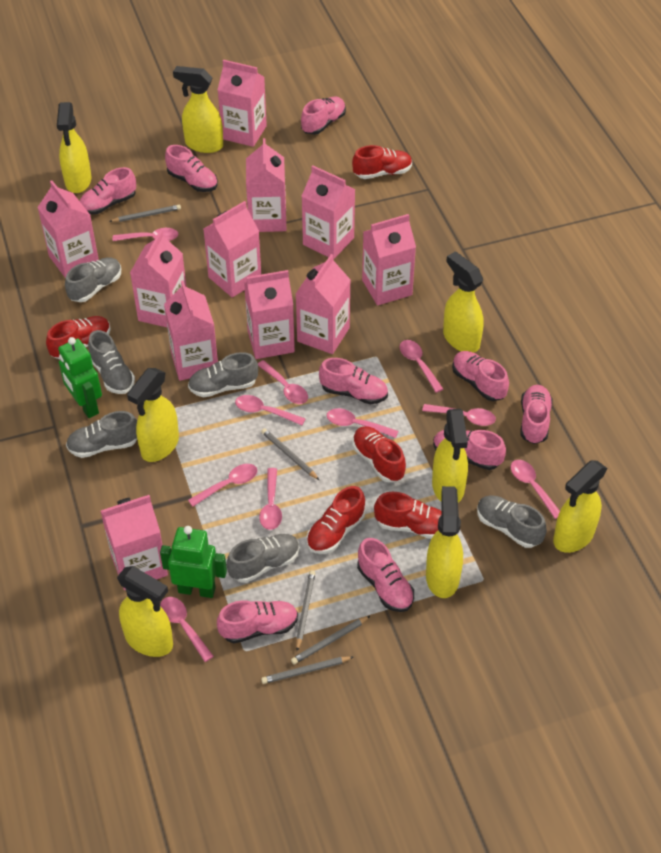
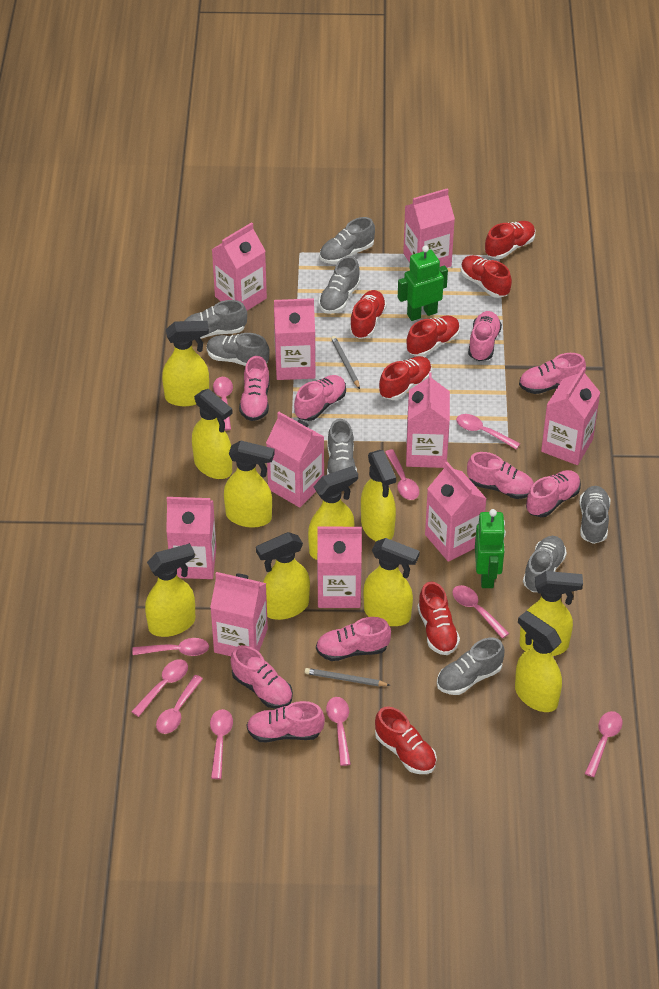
grey pencil: [109,205,181,222] [261,428,319,480] [261,656,353,684] [291,616,370,664] [296,570,315,651] = 5 -> [305,668,390,686] [331,336,360,389] = 2
grey shoe: [65,257,121,302] [66,411,137,458] [88,330,135,394] [188,352,258,397] [226,534,300,583] [477,495,547,548] = 6 -> [185,300,247,339] [207,333,270,366] [319,256,360,314] [320,217,375,264] [327,419,357,475] [437,638,504,695] [523,536,567,592] [579,486,610,544] = 8
pink carton: [37,181,99,278] [101,495,168,590] [130,230,187,327] [164,280,218,381] [204,201,261,297] [218,60,267,147] [244,270,295,359] [246,138,286,232] [296,254,350,354] [302,166,355,259] [362,214,416,305] = 11 -> [166,497,216,579] [210,572,268,656] [212,222,267,310] [266,412,324,508] [274,298,316,380] [317,527,362,608] [403,188,455,268] [406,372,450,468] [425,462,487,562] [541,367,601,465] = 10
red shoe: [46,316,111,359] [306,486,365,554] [352,145,412,179] [352,426,406,482] [374,492,442,539] = 5 -> [349,290,387,339] [375,706,437,774] [379,356,432,400] [406,315,460,357] [417,582,460,655] [461,255,512,298] [485,221,535,259] = 7
yellow spray bottle: [57,102,91,193] [117,566,173,657] [127,368,179,462] [173,66,223,153] [426,486,463,598] [432,409,468,503] [443,251,484,353] [553,460,607,553] = 8 -> [145,543,195,637] [162,321,209,406] [192,389,233,479] [224,440,275,528] [256,532,310,620] [308,466,358,560] [361,450,396,541] [363,538,420,626] [515,611,562,712] [519,571,583,656] = 10

